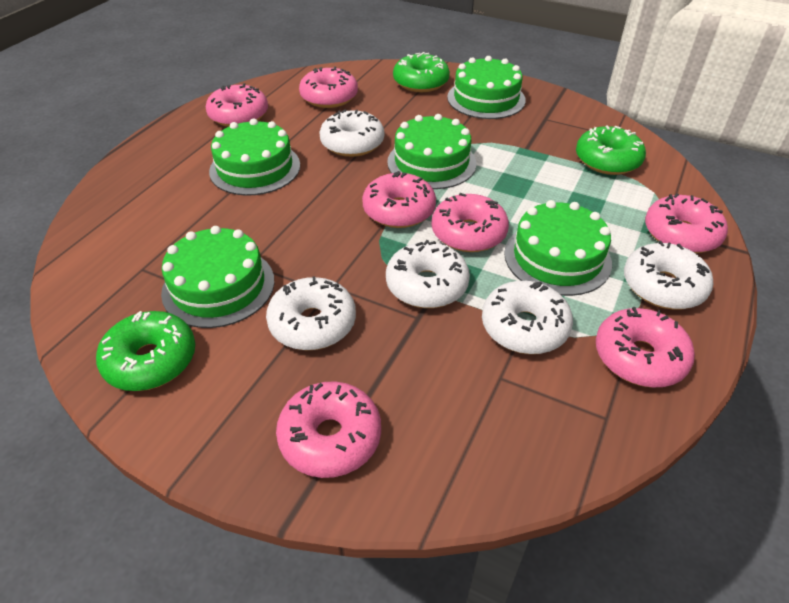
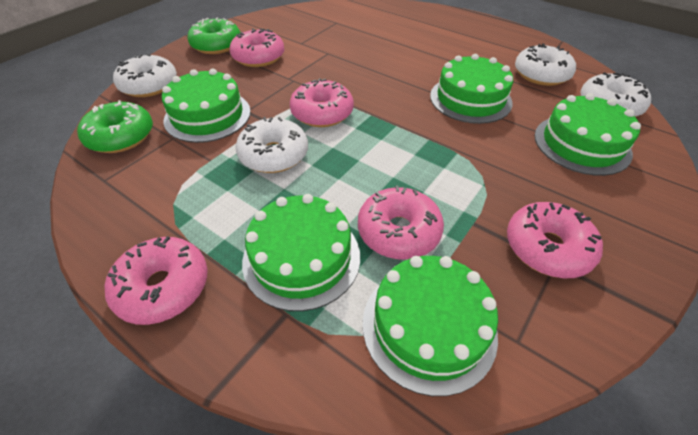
green donut: [96,311,195,391] [393,52,450,92] [576,125,646,175] = 3 -> [77,100,153,153] [187,17,240,54] = 2
pink donut: [206,83,268,127] [276,381,381,478] [299,66,358,108] [362,171,436,228] [432,193,509,252] [596,307,695,388] [645,194,728,253] = 7 -> [104,236,208,325] [230,28,284,67] [290,78,354,127] [358,185,444,260] [507,202,603,278] = 5
white donut: [266,276,356,350] [320,110,384,157] [386,240,470,308] [482,281,573,354] [624,241,713,310] = 5 -> [113,53,177,97] [236,117,308,173] [515,43,576,86] [580,72,651,117] = 4

